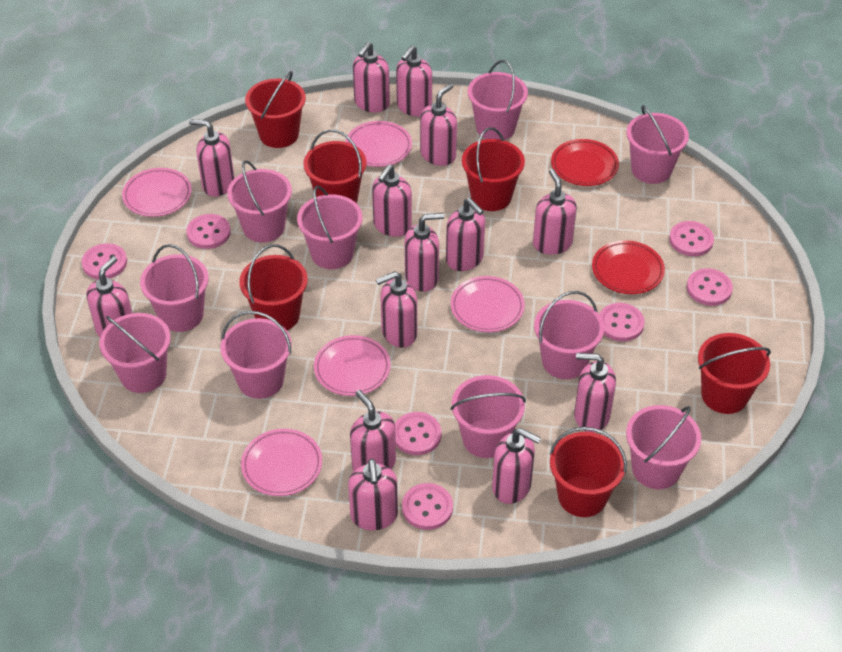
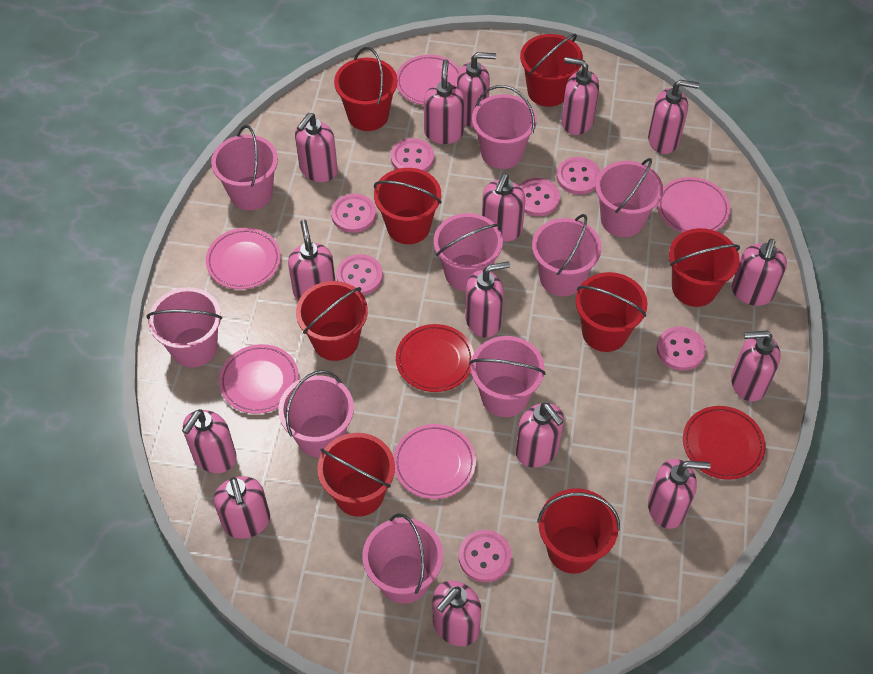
pink bucket: [99,313,171,393] [140,244,209,332] [220,311,291,399] [227,160,292,243] [297,186,363,269] [450,375,526,458] [468,60,528,140] [534,291,604,379] [626,405,701,489] [627,105,689,184] = 10 -> [147,287,222,367] [211,125,278,210] [278,370,354,458] [363,513,443,604] [434,213,503,291] [470,336,546,417] [472,85,537,169] [532,214,602,296] [595,158,663,237] = 9
pink soap dispenser: [86,256,132,337] [189,119,235,197] [348,459,398,530] [350,390,396,471] [353,42,390,113] [372,164,412,237] [376,271,417,347] [396,45,432,116] [405,213,444,292] [420,84,457,166] [446,198,485,271] [492,428,541,504] [533,169,577,255] [574,353,616,432] = 14 -> [182,409,237,473] [214,476,270,539] [288,220,336,301] [295,113,338,182] [424,59,465,144] [433,581,481,646] [457,52,496,127] [465,261,510,338] [482,174,525,242] [516,403,564,467] [562,57,599,135] [648,80,699,154] [648,459,711,529] [731,331,781,402] [732,239,787,306] = 15
red bucket: [239,244,308,330] [245,71,306,148] [303,130,366,203] [462,127,525,211] [549,427,627,517] [698,333,771,414] = 6 -> [296,281,368,361] [317,433,395,517] [334,47,398,131] [374,168,441,244] [520,34,583,107] [537,489,620,574] [576,272,647,352] [669,228,740,307] = 8

